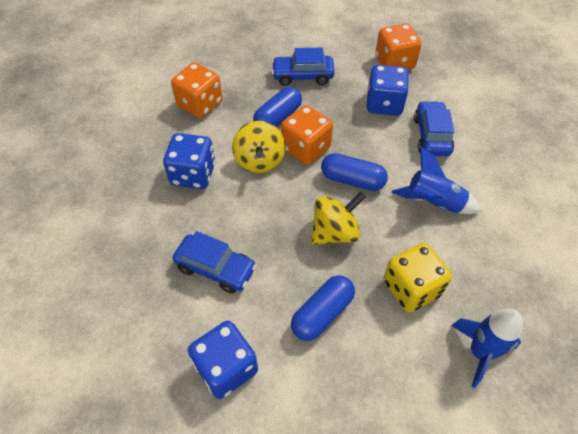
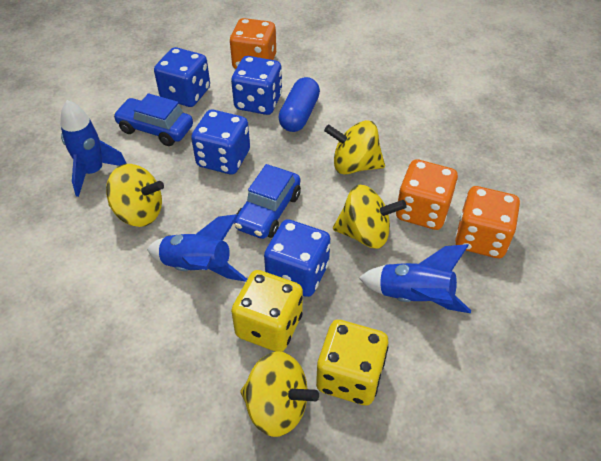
blue capsule: [253,87,302,127] [291,275,355,341] [321,153,388,191] = 3 -> [278,77,320,132] = 1
blue car: [173,231,257,294] [272,48,335,86] [414,101,454,156] = 3 -> [113,93,193,146] [234,164,301,239] = 2
blue dice: [163,133,215,189] [188,321,258,399] [367,65,409,116] = 3 -> [154,47,210,107] [191,110,250,175] [231,56,282,115] [264,219,330,297] = 4
blue rocket: [391,147,481,214] [451,309,523,388] = 2 -> [60,100,127,197] [147,214,247,282] [359,244,471,313] = 3
yellow dice: [383,243,452,313] = 1 -> [231,270,303,352] [316,320,389,405] = 2
yellow spinning top: [232,121,286,173] [311,192,366,245] = 2 -> [106,164,164,227] [240,351,319,437] [324,120,385,174] [333,185,407,249] = 4

